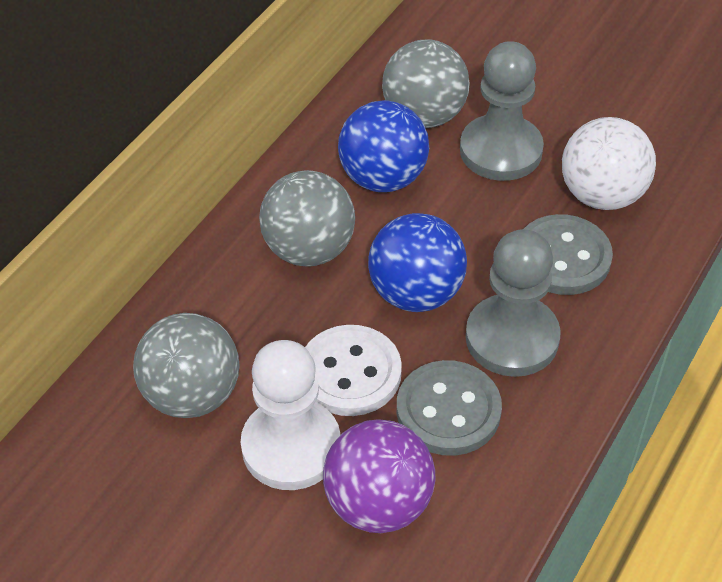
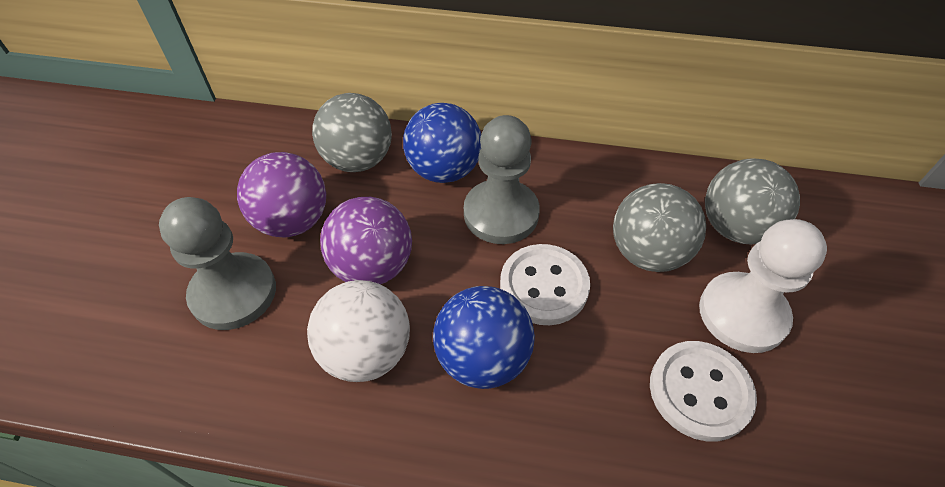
grey button: [397,360,502,456] [524,214,613,295] = 2 -> none = 0
purple ball: [323,419,436,533] = 1 -> [237,152,326,238] [320,197,412,284] = 2
white button: [305,325,402,416] = 1 -> [500,244,590,325] [650,341,757,441] = 2

